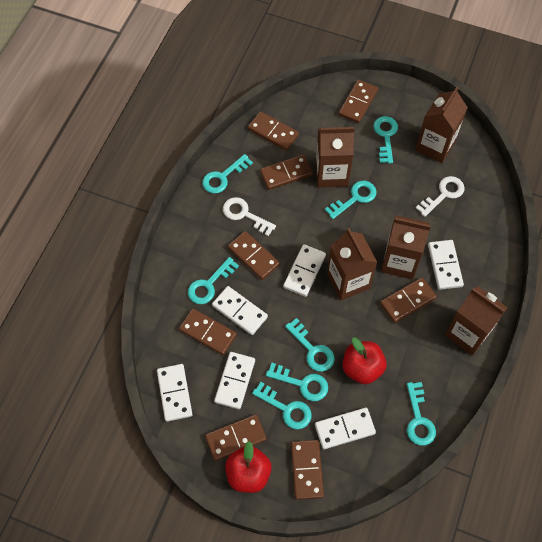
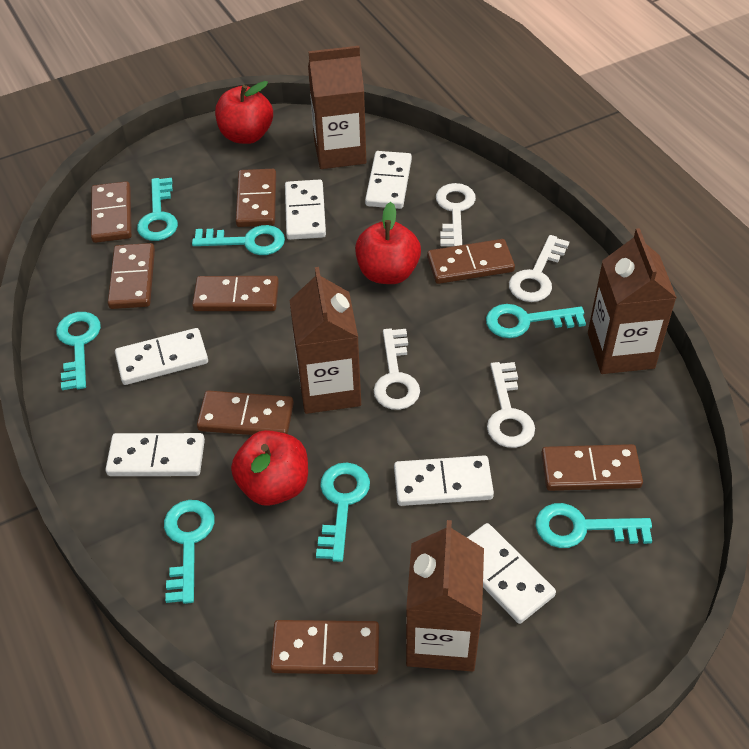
brown carton: [316,127,355,188] [327,228,378,300] [381,215,431,280] [415,87,468,163] [445,286,508,356] = 5 -> [290,267,361,414] [308,46,366,169] [406,520,484,672] [588,228,677,374] = 4
red apple: [225,441,272,493] [342,337,386,384] = 2 -> [215,81,273,144] [231,430,308,506] [355,202,421,284] = 3
turquoise key: [188,257,239,304] [202,154,253,194] [252,382,312,429] [266,363,328,401] [285,318,335,372] [325,181,377,219] [373,116,398,164] [407,382,436,446] = 8 -> [56,312,101,390] [137,178,178,241] [164,500,215,604] [192,225,285,255] [316,463,370,562] [486,304,586,338] [536,503,652,548] = 7
white key: [223,197,276,236] [416,176,464,217] = 2 -> [374,328,420,410] [436,183,476,246] [487,362,535,448] [509,235,569,302] = 4

